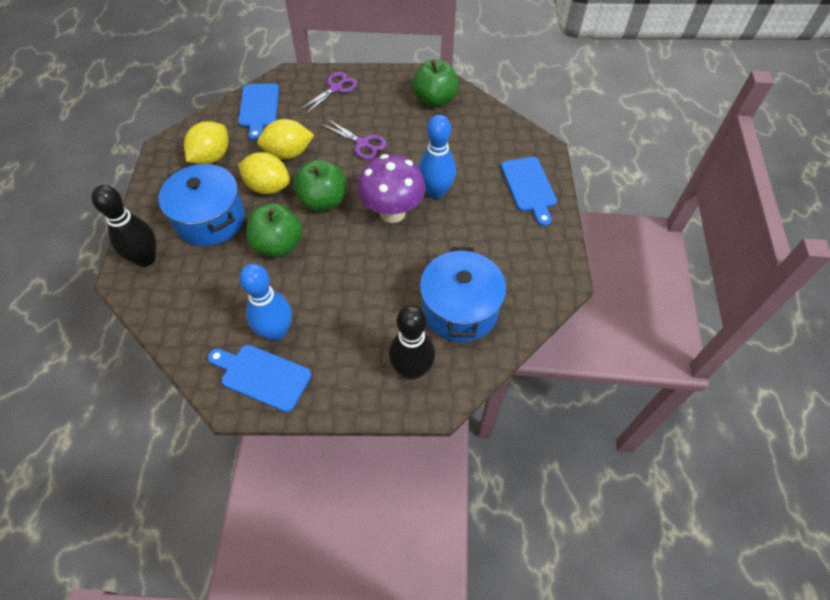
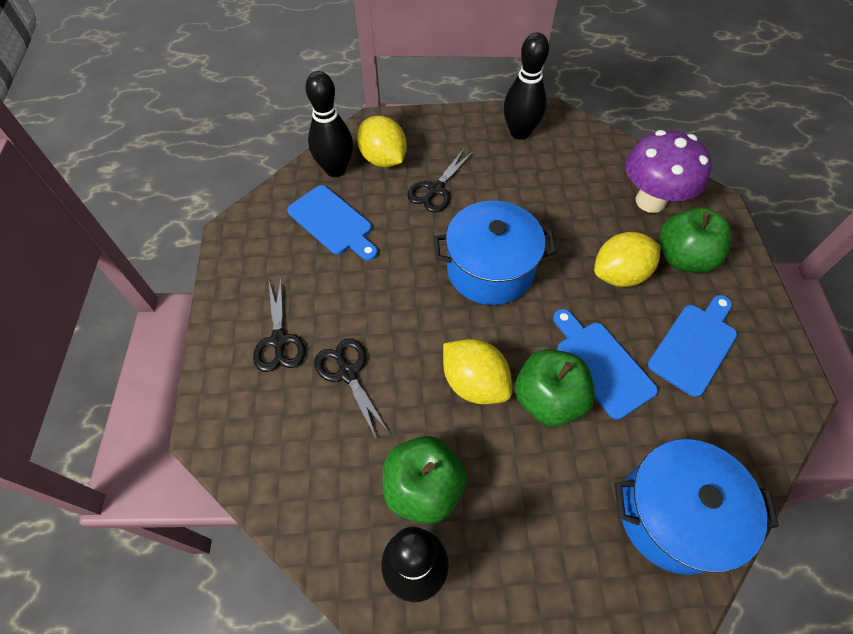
black bowling pin: [92,185,156,267] [389,305,435,380] = 2 -> [305,71,353,177] [381,527,449,602] [504,32,549,140] = 3
black scissors: none = 0 -> [253,279,305,372] [315,339,390,438] [407,149,473,212] = 3
blue bowling pin: [239,264,292,341] [419,115,456,199] = 2 -> none = 0
purple scissors: [300,72,358,115] [321,119,387,160] = 2 -> none = 0

